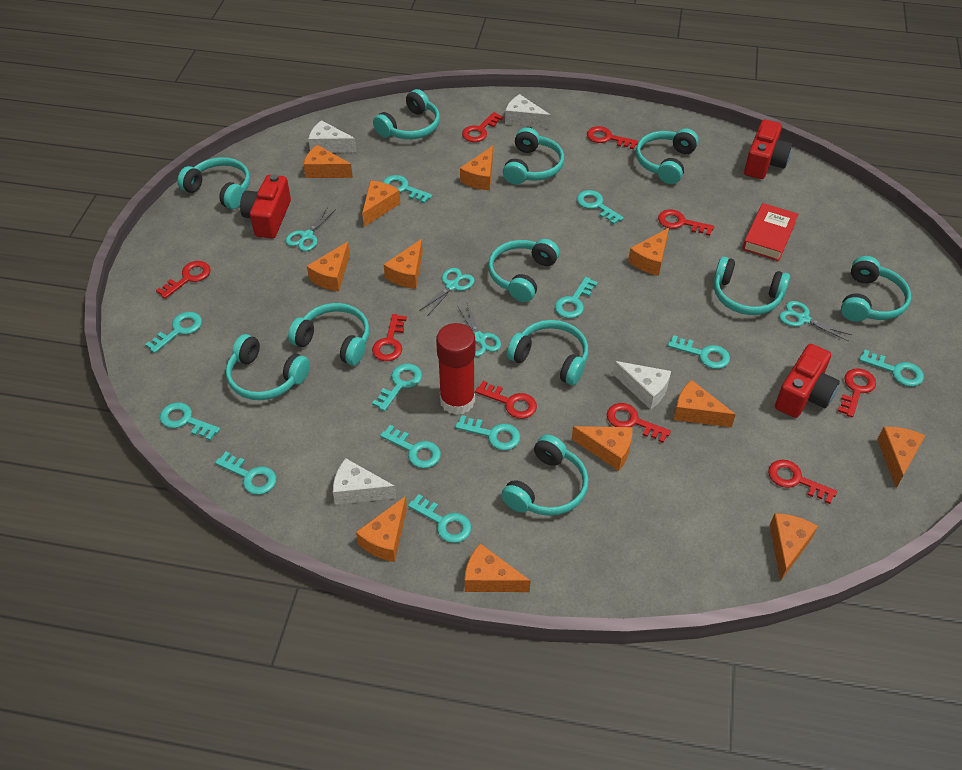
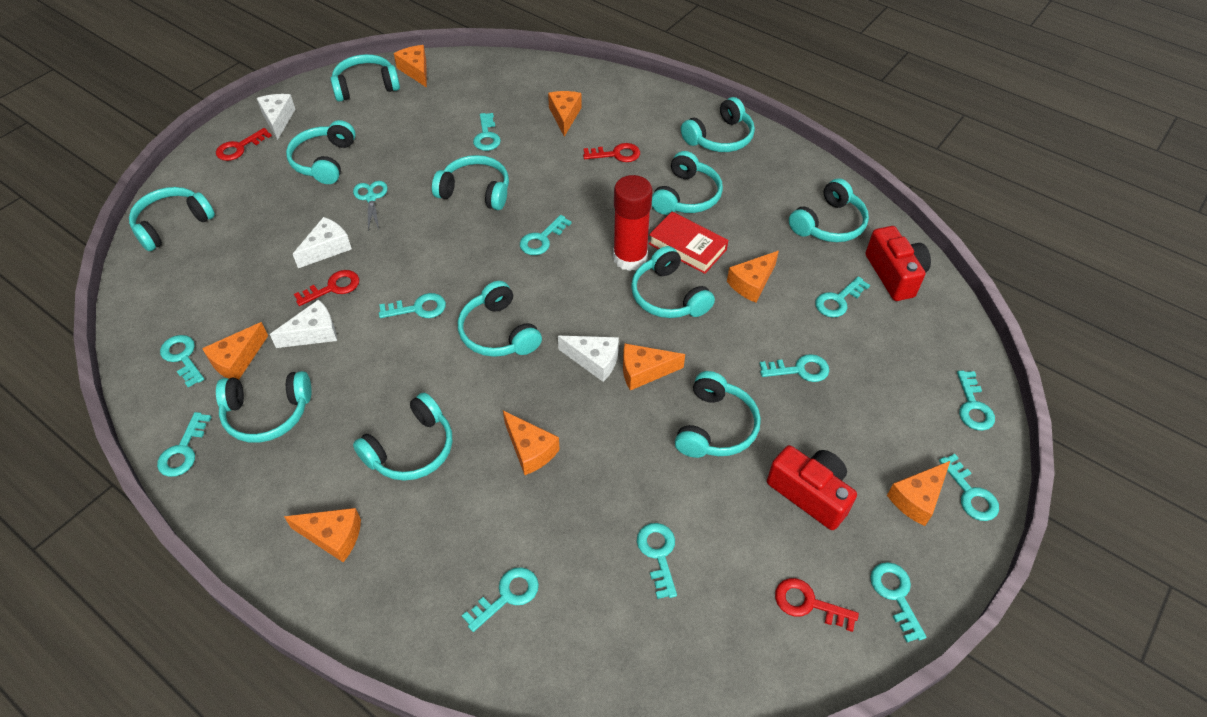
orange cheese: [303,145,353,178] [307,242,350,291] [356,496,407,562] [362,181,400,227] [384,239,423,289] [460,146,493,190] [464,543,531,592] [572,426,632,471] [628,228,669,276] [674,380,736,427] [770,513,818,581] [877,427,926,488] = 12 -> [202,322,268,380] [284,508,361,562] [394,45,427,88] [503,411,560,475] [548,91,582,137] [623,343,685,390] [727,251,779,303] [887,461,950,526] = 8
red camera: [240,174,291,239] [744,119,793,179] [775,344,840,418] = 3 -> [767,445,857,530] [865,226,931,301] = 2
red key: [156,261,211,299] [372,314,407,361] [462,112,503,142] [475,381,537,419] [587,126,638,150] [607,403,671,443] [658,209,714,236] [768,460,837,504] [838,368,876,417] = 9 -> [216,128,272,161] [294,270,359,306] [583,143,640,162] [775,578,859,632] = 4
turquoise headphones: [177,157,250,209] [226,334,310,400] [288,303,370,366] [373,89,440,139] [488,239,560,302] [501,435,589,516] [503,127,564,185] [507,320,589,385] [636,128,699,184] [714,257,790,315] [841,256,911,322] = 11 -> [129,187,215,251] [216,371,312,443] [286,120,356,184] [330,54,400,102] [353,393,452,481] [432,155,509,210] [458,281,542,357] [631,246,715,318] [652,151,723,215] [675,371,761,458] [681,97,755,152] [789,178,869,242] = 12
turquoise scissors: [285,207,336,251] [419,268,475,316] [457,303,501,356] [779,301,852,341] = 4 -> [353,181,387,230] = 1

